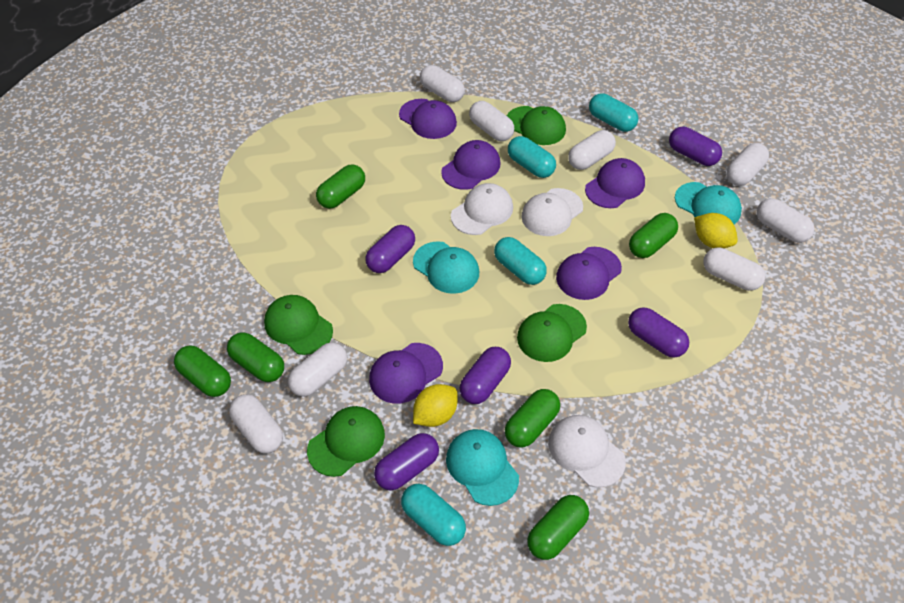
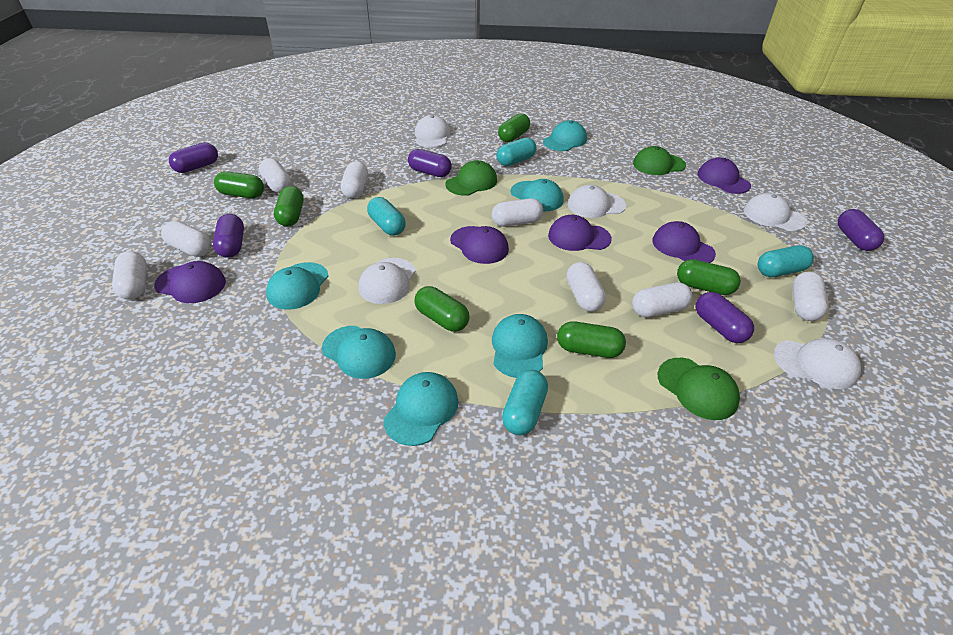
green cap: [264,295,333,355] [307,406,385,477] [507,106,566,145] [517,304,587,362] = 4 -> [446,160,497,196] [633,146,686,175] [658,358,740,420] = 3
turquoise cap: [413,241,479,294] [446,429,519,506] [675,182,742,224] = 3 -> [266,262,329,310] [322,326,396,379] [384,372,458,446] [492,314,548,378] [511,179,563,212] [543,120,587,151] = 6
white cap: [451,183,513,235] [521,188,583,236] [548,415,626,488] = 3 -> [358,258,416,304] [415,115,451,148] [568,185,626,218] [744,193,807,231] [774,338,861,389] = 5
yellow lemon: [413,384,458,427] [694,213,738,248] = 2 -> none = 0

